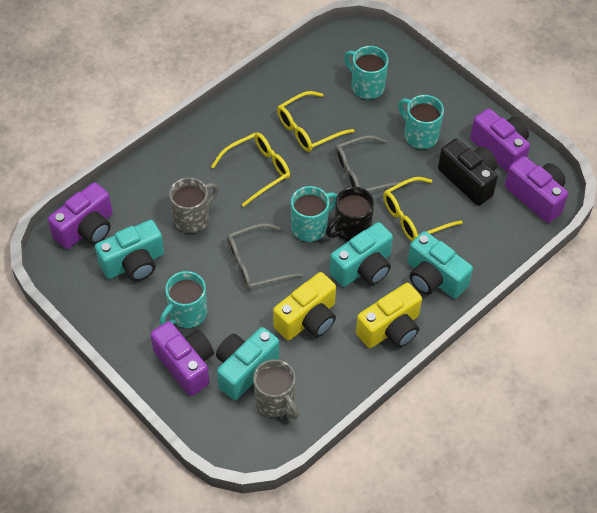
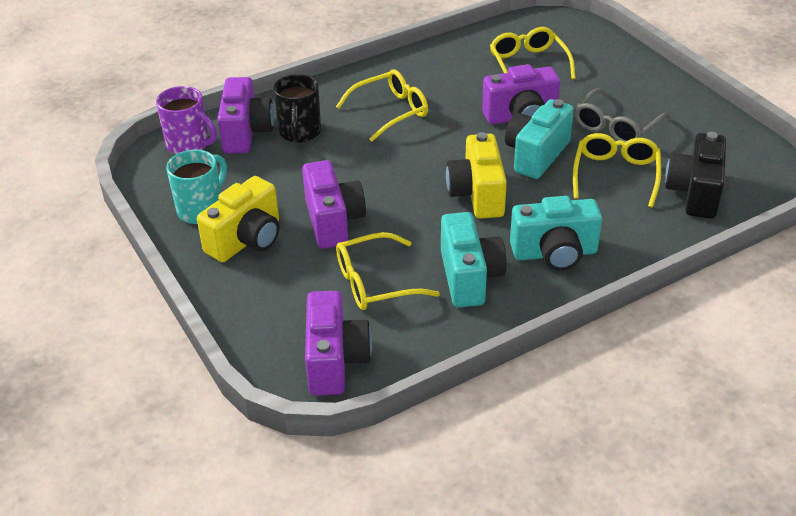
grey glasses: [227,223,303,290] [335,135,409,192] = 2 -> [574,88,669,142] = 1
grey mug: [169,177,218,233] [253,359,299,419] = 2 -> none = 0
purple mug: none = 0 -> [156,86,217,154] = 1
turquoise camera: [95,220,164,281] [216,327,279,400] [330,222,393,287] [407,231,473,299] = 4 -> [441,212,507,307] [505,99,574,179] [510,196,602,271] = 3
turquoise mug: [160,271,207,328] [291,186,337,242] [344,46,389,99] [398,95,444,149] = 4 -> [166,150,227,224] = 1
yellow glasses: [211,132,290,207] [277,91,354,152] [383,177,463,241] = 3 -> [336,69,428,142] [336,232,440,310] [490,27,576,79] [573,133,661,208] = 4

